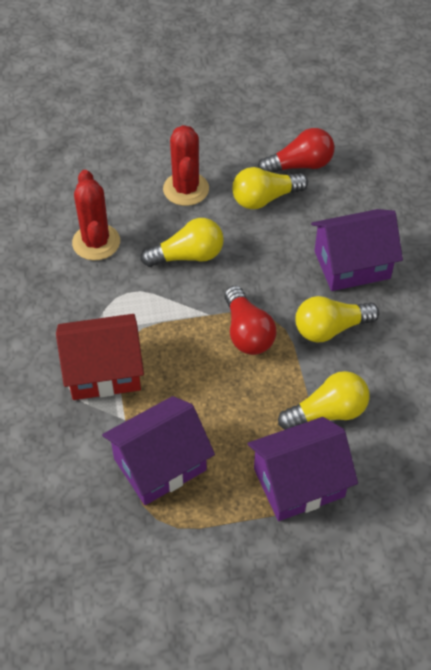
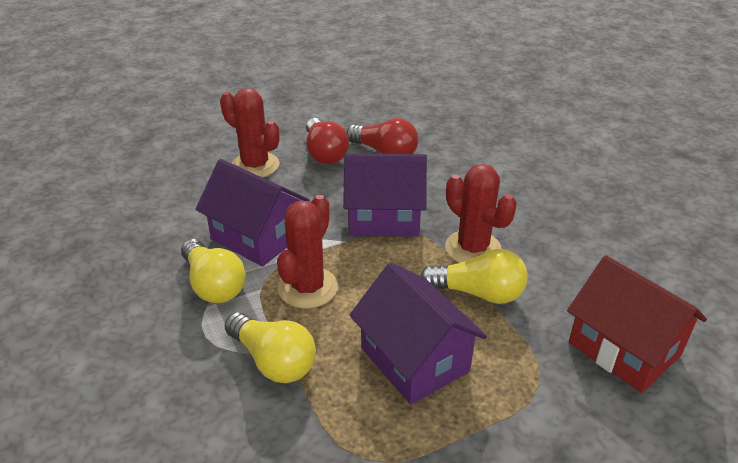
red cactus: [72,170,120,260] [163,125,209,206] = 2 -> [220,88,280,178] [277,195,338,309] [445,164,517,263] = 3
yellow light bulb: [141,218,224,267] [232,167,308,209] [278,371,370,430] [295,296,379,343] = 4 -> [181,239,246,303] [225,312,316,383] [420,249,528,304] = 3

